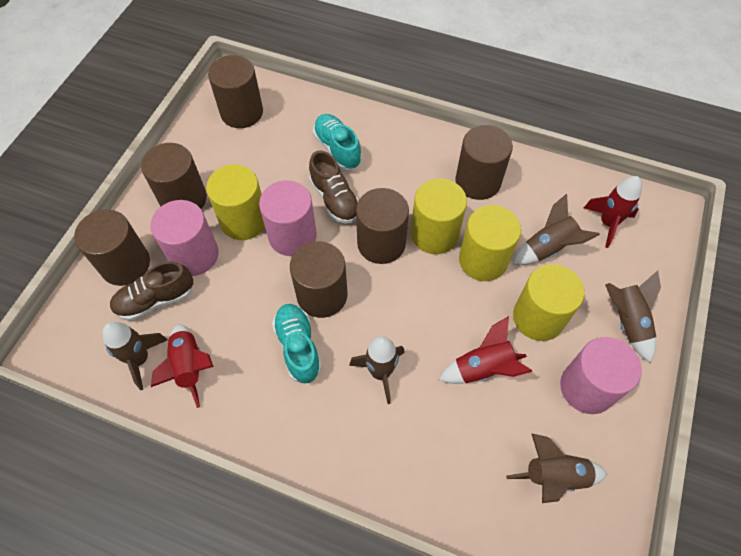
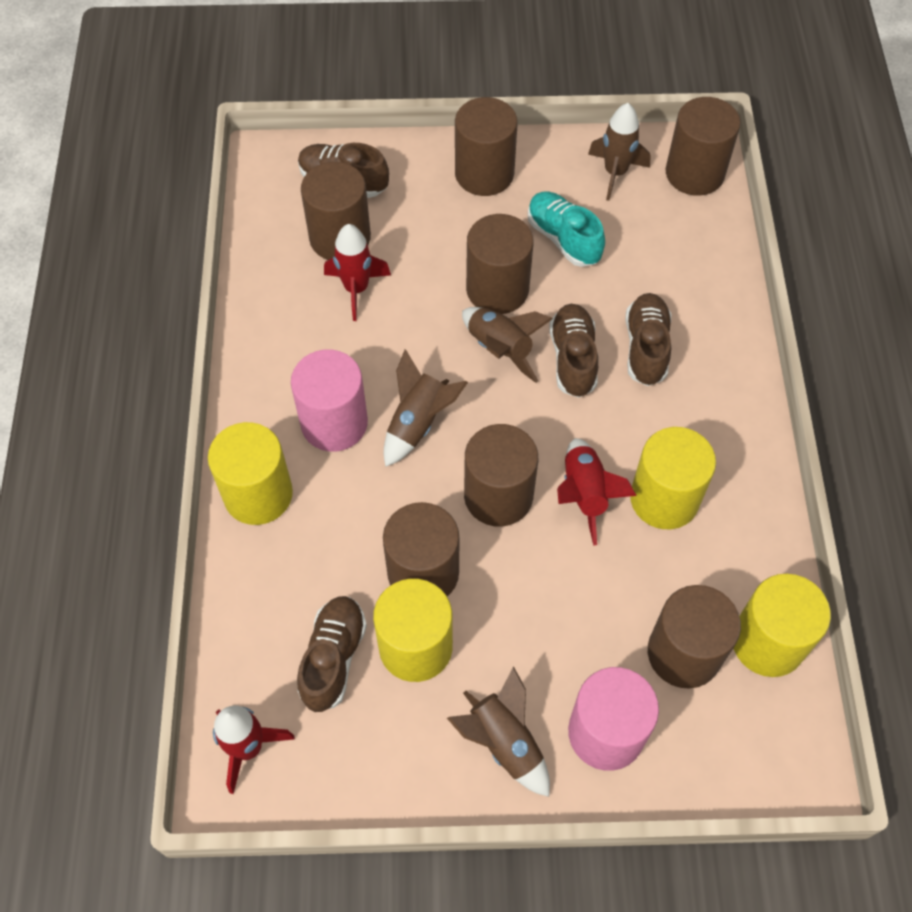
brown cylinder: [74,209,150,286] [141,143,207,209] [208,55,263,128] [290,241,347,318] [356,188,409,264] [455,125,513,200] = 6 -> [301,162,371,260] [383,502,459,596] [455,97,518,196] [464,424,538,527] [466,214,533,314] [648,585,741,689] [666,97,740,196] = 7
brown rocket: [103,322,168,390] [349,336,405,404] [506,433,607,503] [513,194,600,265] [605,270,661,363] = 5 -> [384,349,468,467] [447,666,550,797] [462,307,553,383] [588,103,651,201] = 4
brown shoe: [110,261,193,321] [309,150,359,224] = 2 -> [297,596,367,712] [298,143,389,198] [549,304,598,398] [625,293,671,386] = 4
pink cylinder: [150,200,219,276] [259,180,317,256] [560,337,642,414] = 3 -> [291,350,368,452] [568,667,659,771] = 2
turquoise shoe: [272,304,322,384] [313,114,362,170] = 2 -> [528,192,605,267] = 1

